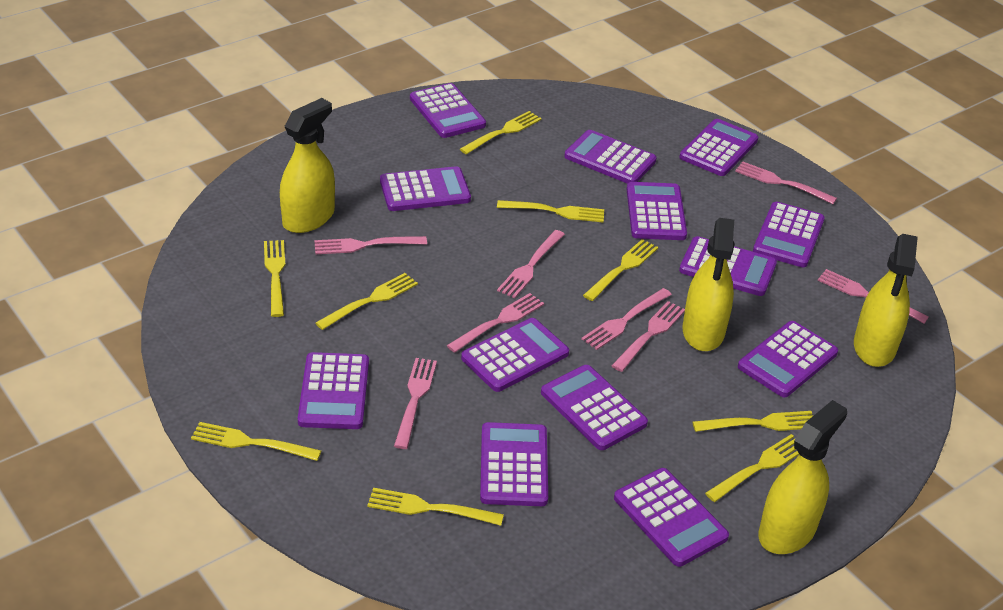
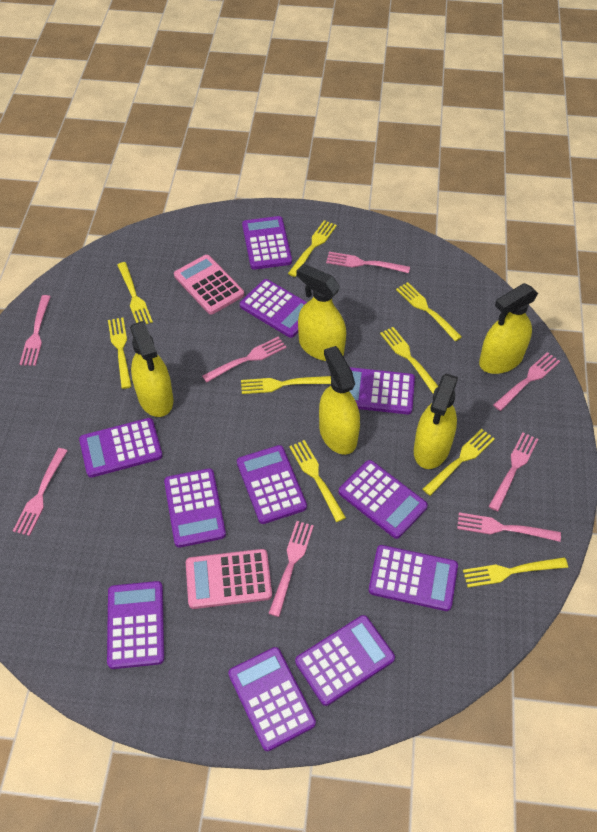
pink calculator: none = 0 -> [174,255,244,314] [186,549,272,609] = 2
purple calculator: [298,352,369,429] [380,166,471,211] [410,83,486,138] [461,318,569,392] [480,422,548,506] [541,365,648,450] [564,130,657,184] [614,468,729,567] [627,182,687,240] [679,236,777,296] [680,119,758,176] [738,321,838,397] [753,202,825,267] = 13 -> [79,418,163,478] [107,581,164,669] [164,468,226,548] [228,647,316,751] [237,445,307,524] [240,279,307,338] [242,216,292,270] [295,615,395,706] [339,460,428,539] [350,367,415,414] [369,545,458,611] = 11
yellow spray bottle: [280,98,335,233] [683,218,735,351] [758,400,847,554] [854,234,918,367] = 4 -> [130,321,173,417] [297,264,346,361] [319,346,360,455] [414,374,458,469] [479,283,538,374] = 5

